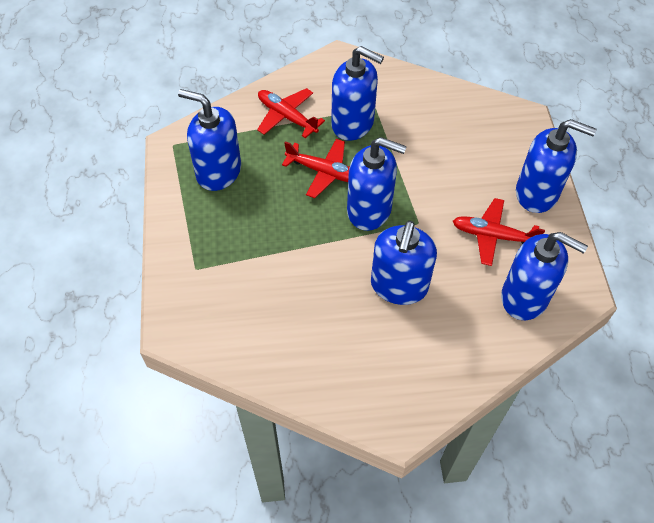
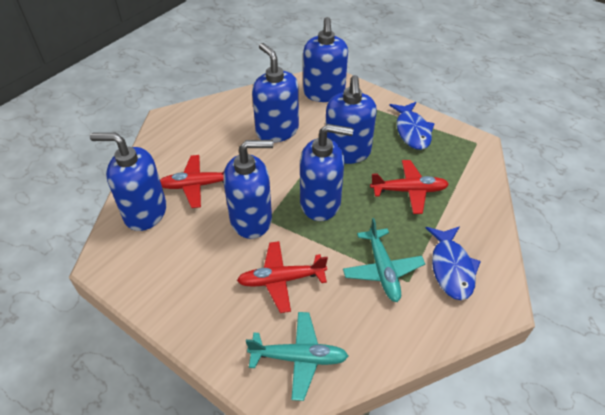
blue fish: none = 0 -> [389,102,435,150] [426,226,481,300] = 2
turquoise plane: none = 0 -> [246,312,348,401] [343,218,425,302] = 2

